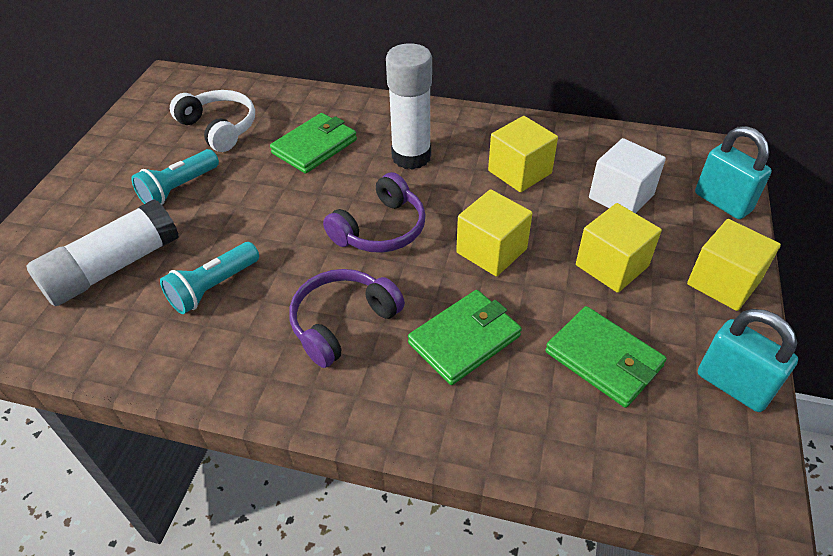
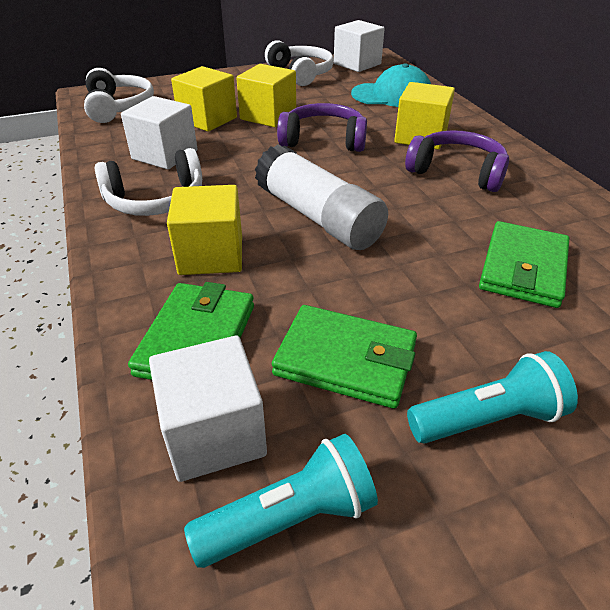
turquoise cap: none = 0 -> [351,63,431,107] = 1
turquoise padlock: [695,126,772,219] [698,309,798,412] = 2 -> none = 0
white cube: [589,138,666,213] = 1 -> [121,96,197,169] [149,336,267,482] [334,20,385,72] = 3
white glue stick: [26,199,179,306] [386,43,432,170] = 2 -> [255,145,388,250] = 1
white headphones: [170,90,255,152] = 1 -> [84,68,154,123] [95,148,202,216] [265,40,334,86] = 3

